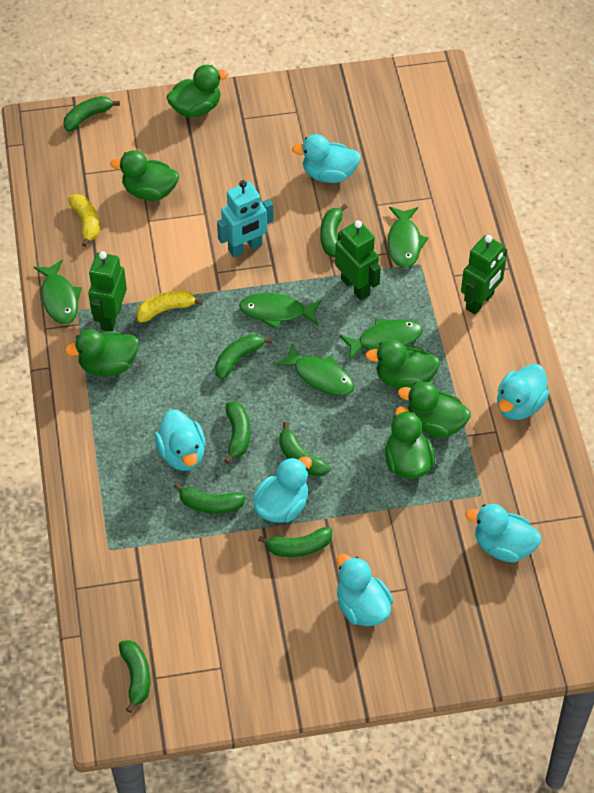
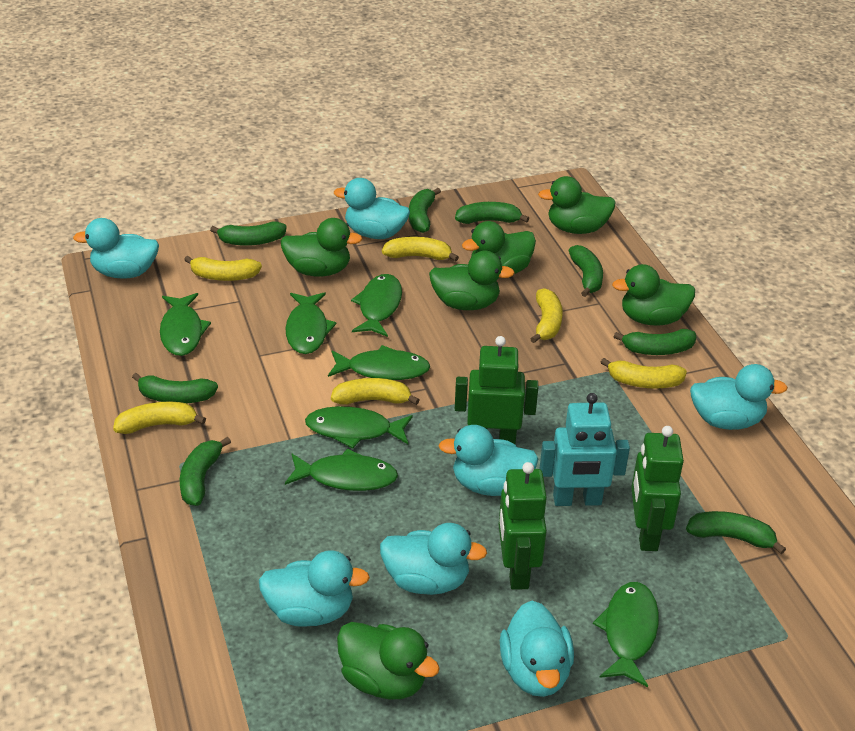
green fish: [34,260,82,324] [239,293,321,329] [275,344,354,396] [340,318,423,360] [388,207,428,268] = 5 -> [160,293,211,356] [285,448,398,491] [286,292,337,354] [305,406,413,448] [328,345,430,380] [351,274,402,337] [593,582,659,687] = 7
turquoise duck: [155,409,206,471] [253,457,312,523] [292,134,361,183] [337,554,393,626] [466,504,541,562] [497,364,549,420] = 6 -> [73,218,159,279] [259,550,370,627] [334,178,410,239] [380,523,487,595] [438,425,539,496] [500,601,574,697] [690,364,788,430] = 7
yellow banana: [68,194,99,247] [136,290,203,322] = 2 -> [113,402,206,434] [184,256,262,281] [331,378,420,405] [382,237,459,261] [530,288,563,343] [600,358,687,389] = 6

